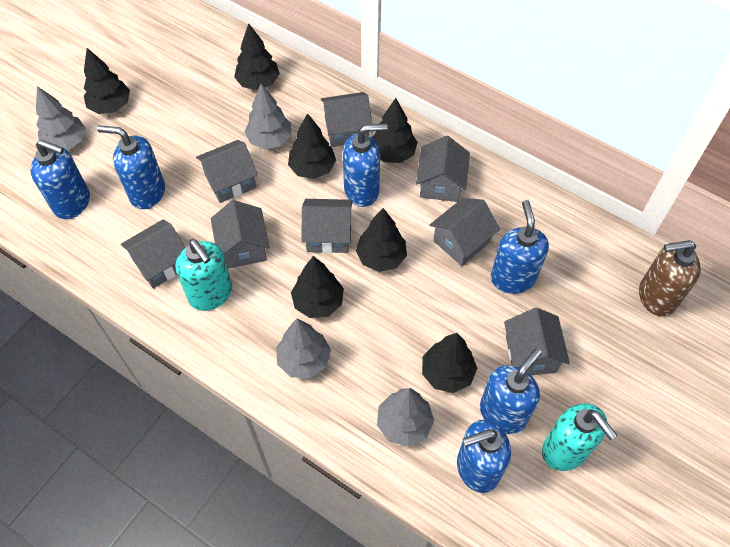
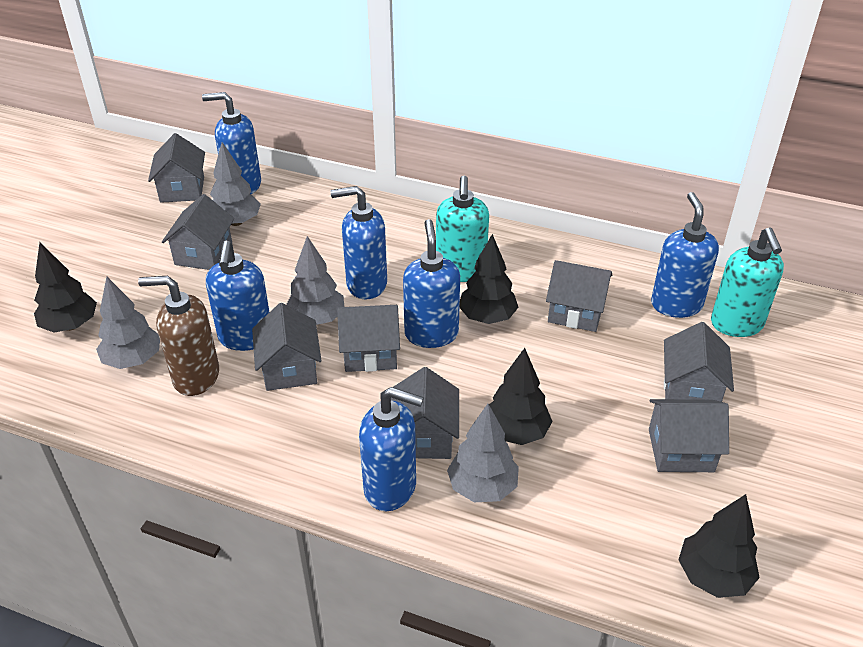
black tree: [84,48,130,114] [234,23,280,90] [288,113,336,179] [291,256,344,318] [356,208,407,272] [372,98,418,163] [422,333,477,393] = 7 -> [34,243,97,333] [459,234,519,324] [489,348,553,445] [679,494,760,598] = 4

